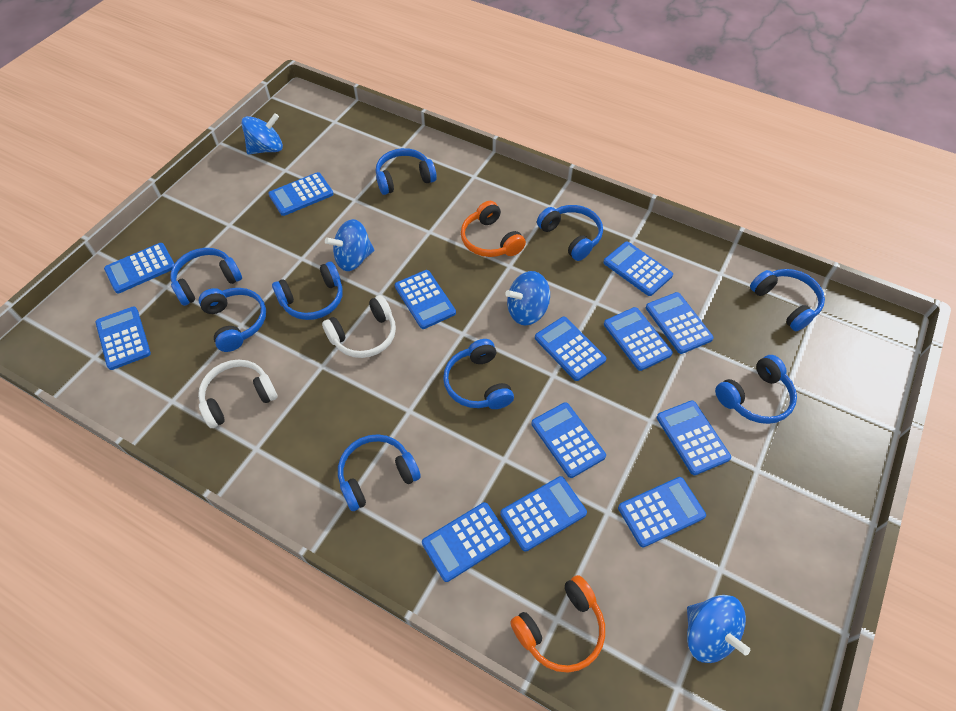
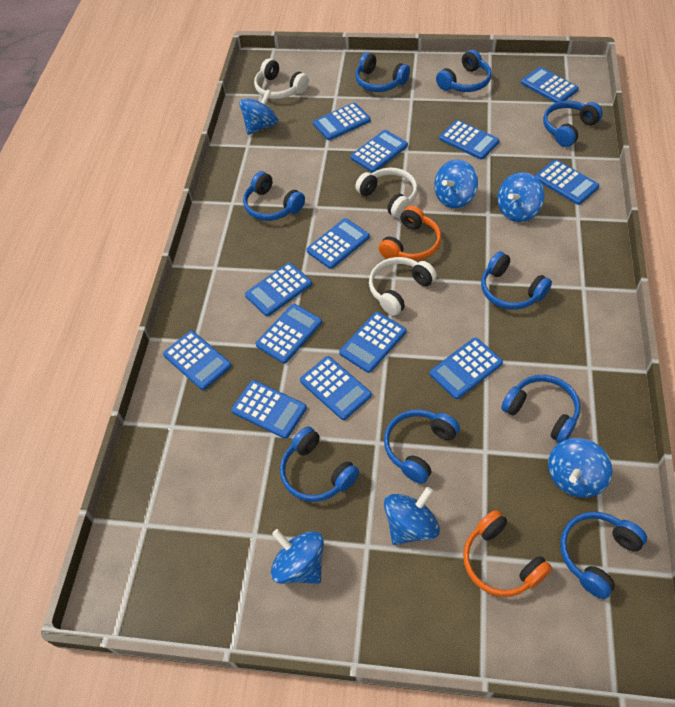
blue spinning top: [241,113,283,154] [325,219,374,271] [505,271,550,325] [687,595,750,663] = 4 -> [239,89,278,135] [271,529,324,584] [384,487,440,545] [434,159,478,208] [497,172,544,222] [548,438,613,498] = 6
white headphones: [198,360,278,428] [322,295,396,358] = 2 -> [254,58,309,99] [355,168,418,218] [369,257,437,316] = 3

